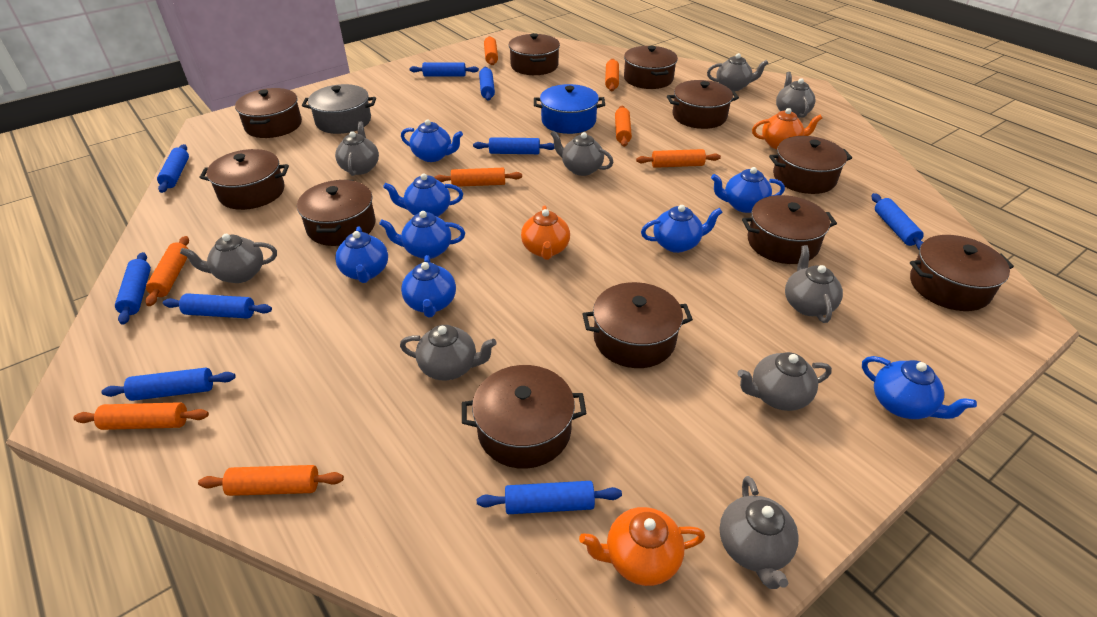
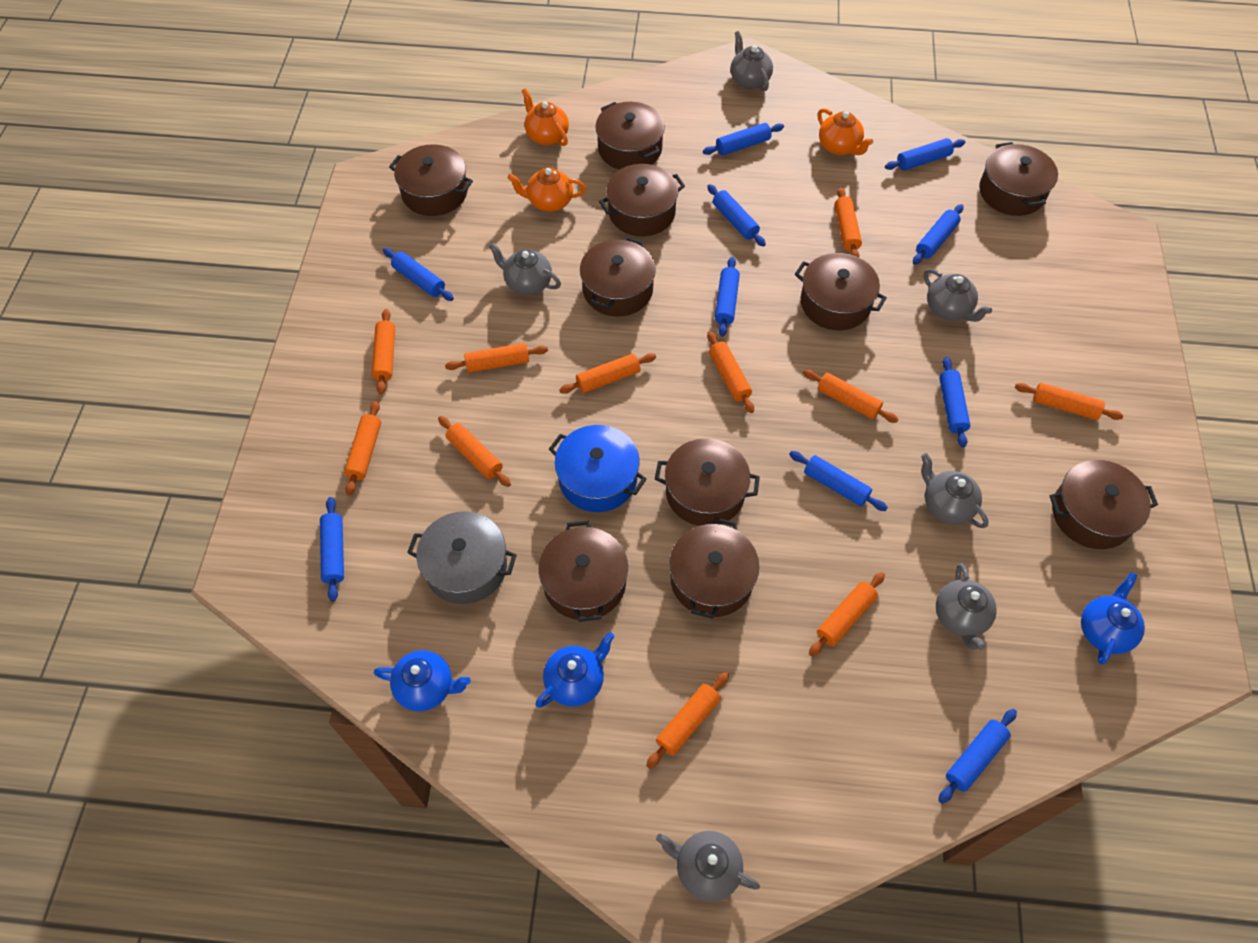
blue rolling pin: [101,368,236,401] [115,252,151,325] [157,144,189,193] [163,293,272,318] [409,62,479,76] [473,137,555,154] [477,481,622,514] [479,67,495,101] [871,193,924,249] = 9 -> [320,497,344,602] [383,248,454,301] [703,123,784,155] [707,184,766,247] [715,257,740,337] [789,451,888,511] [885,138,965,171] [913,204,963,265] [938,709,1017,804] [939,357,971,448] = 10
blue teapot: [335,226,388,283] [379,211,465,259] [383,173,463,217] [401,119,463,162] [401,255,456,318] [641,205,722,253] [711,167,785,213] [862,356,977,419] = 8 -> [374,650,471,711] [535,632,615,708] [1081,572,1145,664] = 3
brown pot: [199,149,289,210] [235,88,302,138] [297,180,376,246] [462,365,586,469] [509,33,560,75] [583,282,693,368] [624,46,678,89] [667,80,739,129] [742,195,837,264] [769,136,852,194] [910,235,1014,311] = 11 -> [389,144,473,216] [538,520,628,622] [580,237,656,317] [595,102,665,170] [599,164,685,236] [655,438,760,526] [669,518,759,619] [795,253,887,330] [979,142,1058,216] [1050,460,1158,549] = 10
grey teapot: [180,234,277,283] [335,121,379,176] [400,325,497,380] [550,130,614,176] [707,53,768,91] [719,476,799,589] [737,352,832,411] [776,72,815,118] [785,245,843,323] = 9 -> [488,242,561,295] [656,831,760,902] [730,31,773,91] [921,453,989,528] [924,269,992,322] [936,563,997,650] = 6
orange rolling pin: [73,402,209,430] [146,236,189,306] [198,465,344,496] [434,168,522,187] [484,36,498,65] [605,59,619,91] [615,106,632,147] [636,149,721,168] = 8 -> [344,401,381,495] [372,309,395,395] [438,416,511,487] [445,343,548,373] [559,353,656,394] [646,672,729,769] [707,331,754,413] [803,369,898,423] [809,572,885,657] [835,187,862,257] [1015,383,1123,420] = 11

